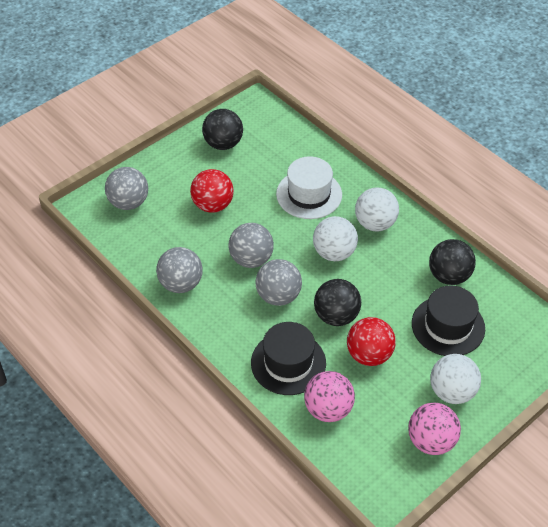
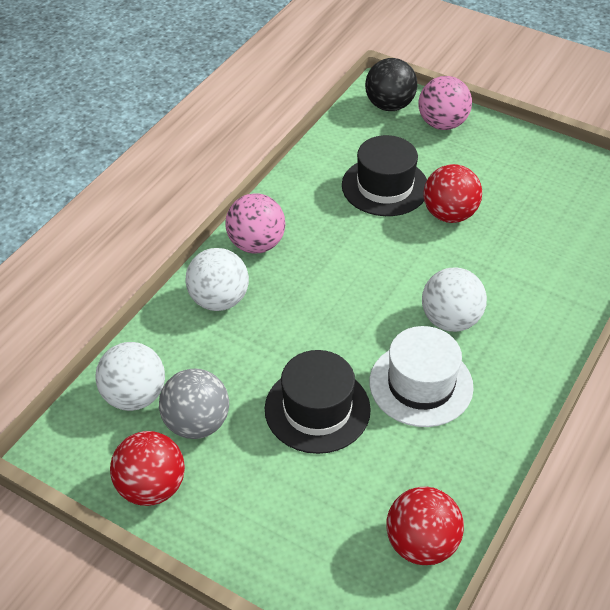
black ball: [202,109,243,150] [314,279,361,326] [429,239,476,285] = 3 -> [365,58,417,111] = 1
grey ball: [105,167,148,210] [156,247,203,293] [229,223,274,268] [255,259,302,306] = 4 -> [159,369,229,439] = 1
red ball: [190,169,234,213] [347,317,396,366] = 2 -> [110,431,185,506] [386,486,464,565] [424,164,482,223] = 3

